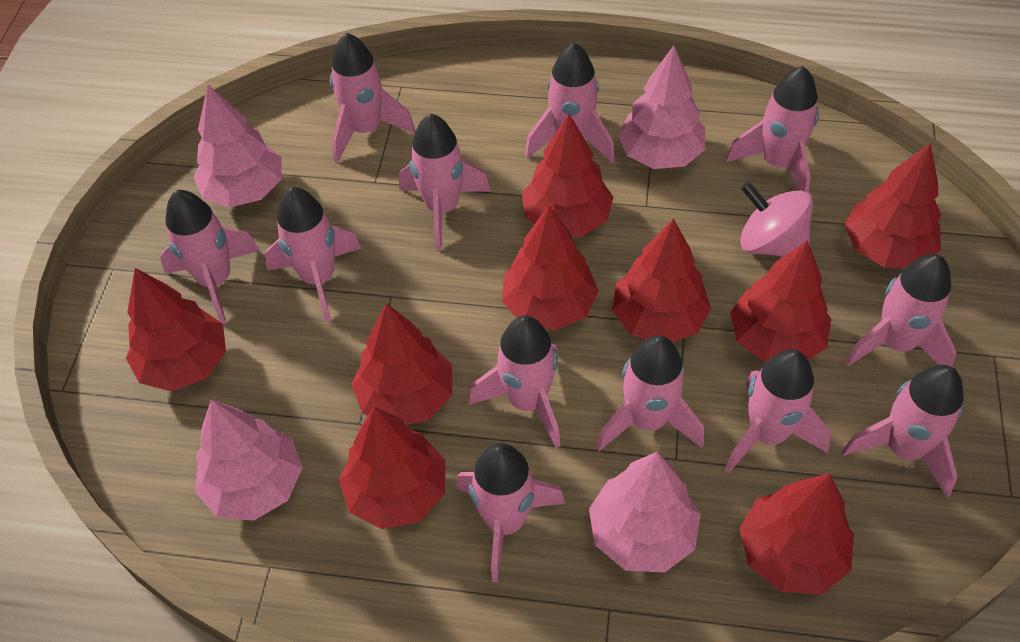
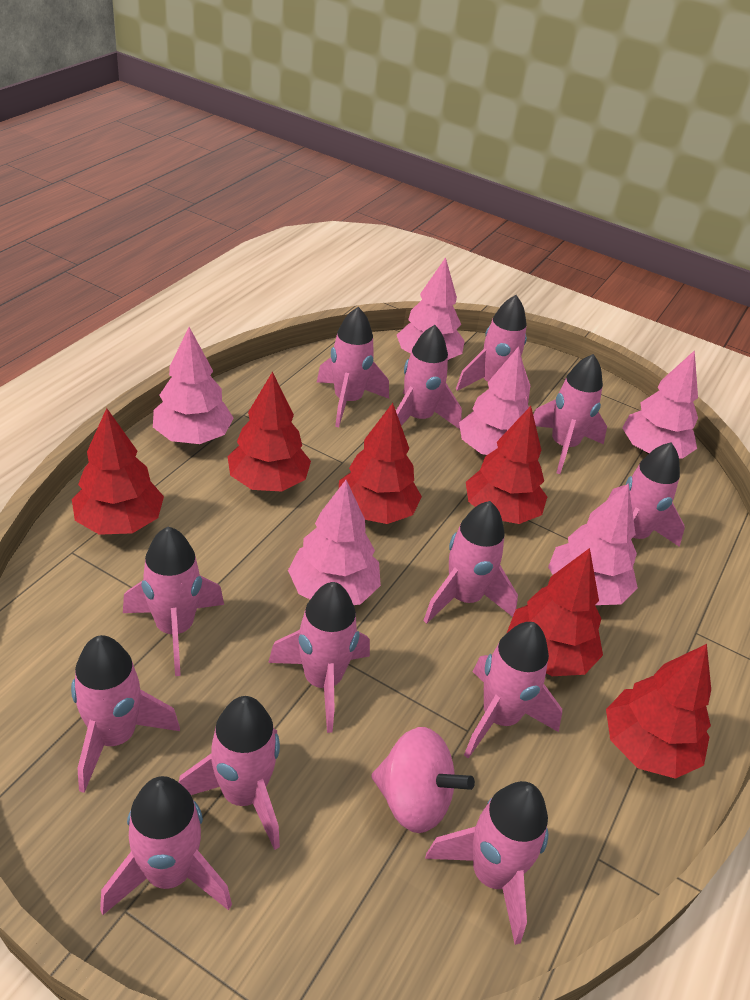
pink rocket: [160,190,259,324] [265,187,361,322] [330,33,415,163] [399,114,490,250] [456,443,565,583] [469,316,561,448] [525,43,615,164] [596,335,704,451] [724,349,831,473] [726,66,819,193] [842,365,964,498] [845,254,957,367] = 12 -> [71,635,180,793] [100,776,232,915] [123,527,224,676] [179,696,280,850] [268,582,370,733] [317,307,389,428] [396,325,462,429] [423,501,518,624] [425,781,548,945] [456,295,530,404] [464,622,562,758] [533,354,607,474] [607,442,685,547] = 13
pink tree: [193,85,281,207] [195,400,303,521] [589,452,701,573] [618,46,705,169] = 4 -> [153,327,234,444] [288,480,381,605] [397,257,465,360] [459,346,529,455] [548,483,638,605] [622,350,698,459] = 6
red tree: [126,268,226,391] [339,407,445,529] [351,303,452,425] [502,205,599,330] [522,114,614,237] [612,218,711,342] [730,240,831,363] [739,473,854,594] [844,143,942,268] = 9 -> [72,408,164,535] [227,371,311,491] [339,403,422,524] [466,406,547,524] [507,548,603,676] [606,644,711,779] = 6

